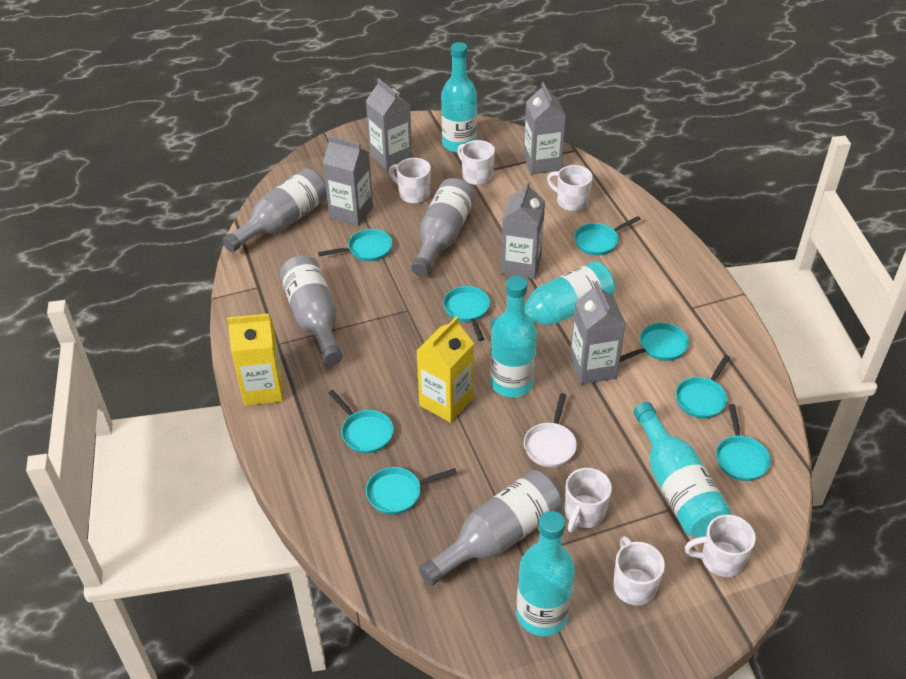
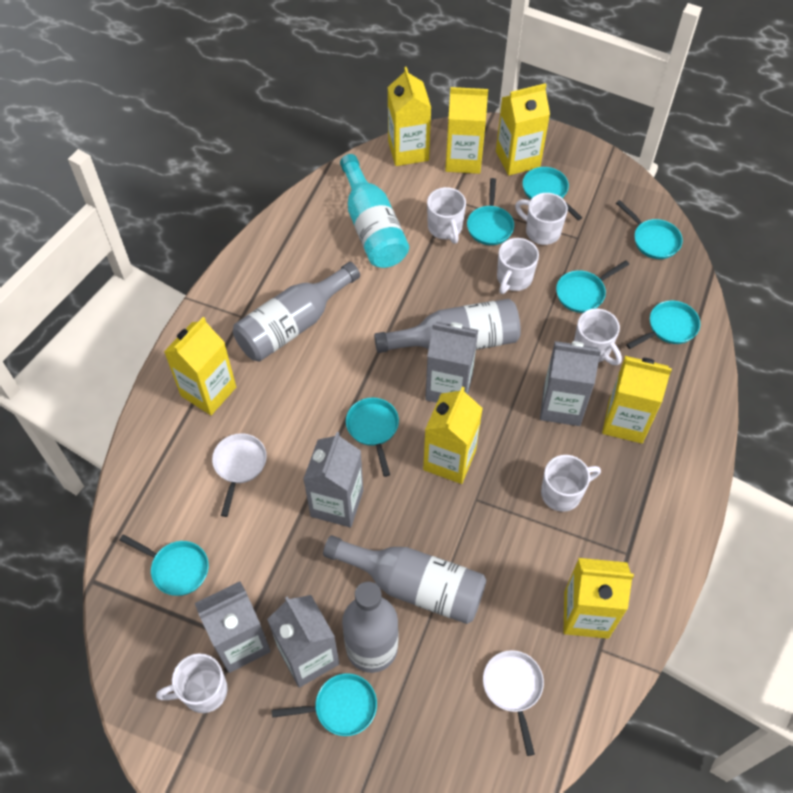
turquoise bottle: [441,42,477,153] [490,276,537,397] [491,261,615,329] [516,511,575,636] [634,402,731,537] = 5 -> [340,154,409,268] = 1
white pan: [524,393,577,467] = 1 -> [212,433,267,517] [483,650,544,756] = 2
yellow carton: [227,314,283,406] [417,317,474,423] = 2 -> [164,317,236,415] [388,67,431,166] [423,387,483,484] [445,87,488,174] [496,83,550,175] [563,558,634,639] [602,356,672,444] = 7

